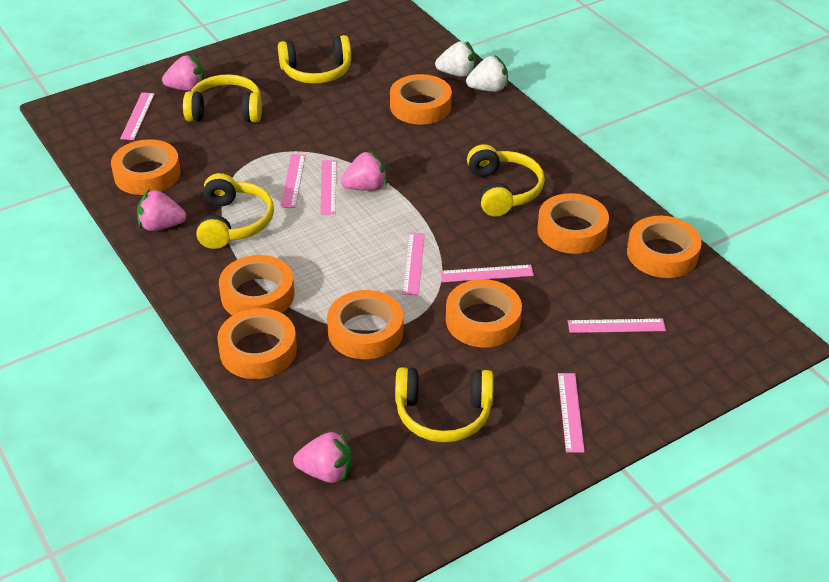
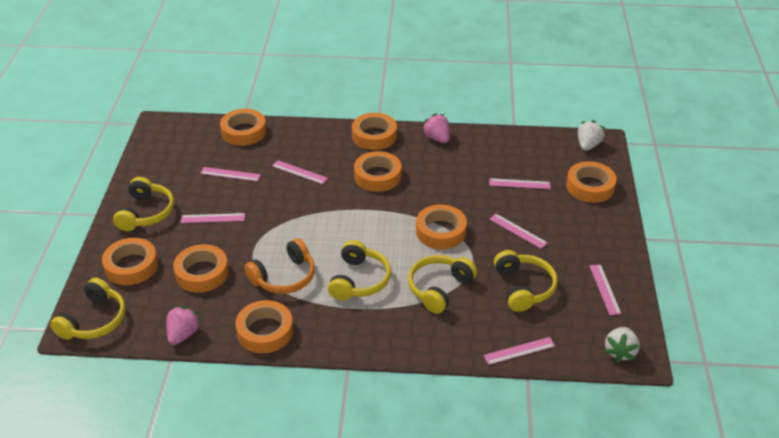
orange headphones: none = 0 -> [244,238,315,294] = 1
pink strawberry: [137,189,186,231] [162,54,204,91] [293,431,352,483] [341,150,387,191] = 4 -> [166,306,202,345] [422,113,450,143] = 2

